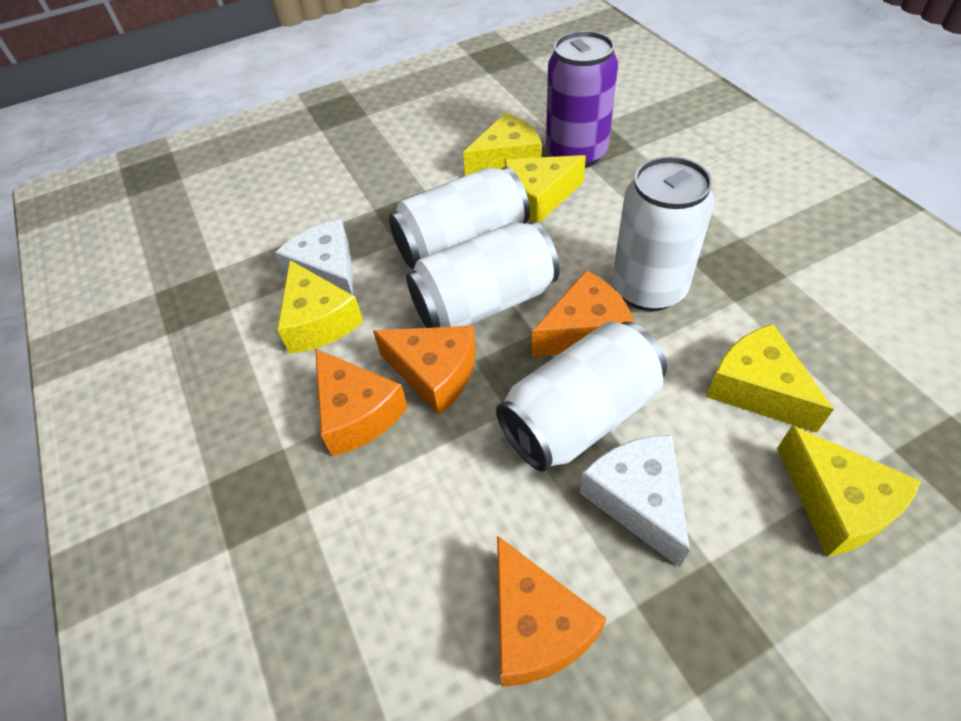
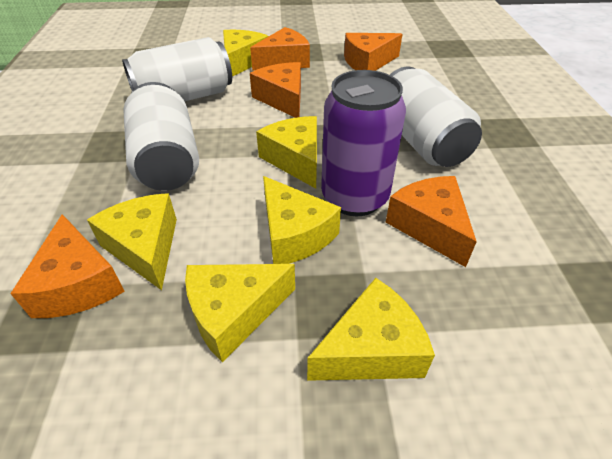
orange cheese: [315,349,408,456] [373,326,476,415] [497,535,607,687] [532,270,634,356] = 4 -> [10,214,125,318] [250,27,310,71] [250,62,301,118] [344,33,402,71] [386,176,477,267] = 5
white can: [389,167,530,269] [406,221,560,328] [496,321,667,472] [612,156,714,311] = 4 -> [122,37,232,101] [123,82,199,191] [390,66,482,167] = 3
white cheese: [275,219,355,296] [580,435,690,568] = 2 -> none = 0
yellow cheese: [277,260,364,354] [463,113,542,176] [505,155,586,223] [706,324,834,433] [777,425,921,557] = 5 -> [87,193,177,290] [185,264,295,362] [223,30,268,77] [256,116,317,189] [263,176,341,264] [307,278,435,381] = 6

